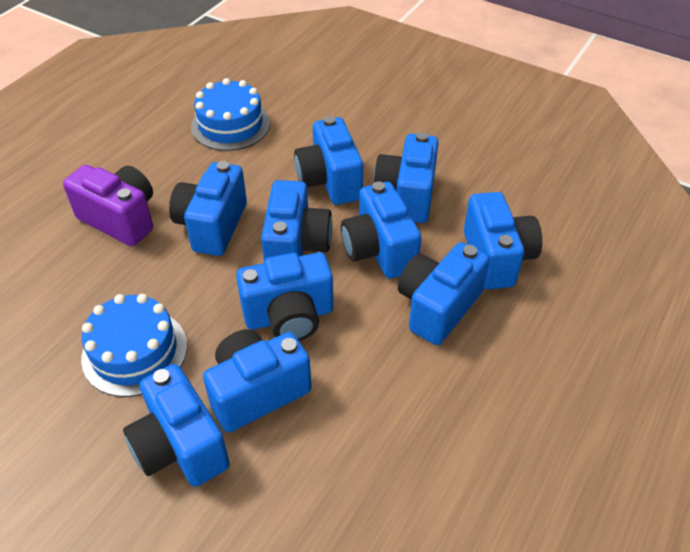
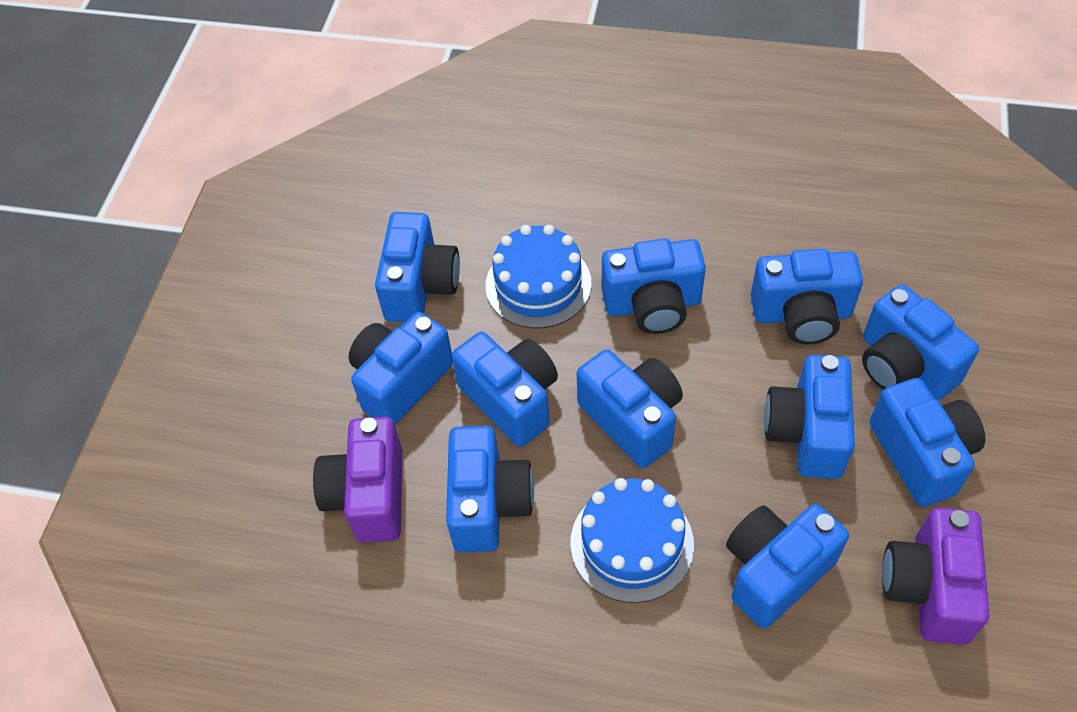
blue camera: [123,364,230,487] [169,161,247,256] [203,329,312,432] [236,252,333,341] [261,180,333,261] [294,116,363,205] [341,181,421,279] [373,132,439,223] [398,242,490,345] [464,192,542,290] = 10 -> [349,312,453,425] [375,212,460,322] [446,426,534,552] [452,332,558,447] [577,350,683,468] [602,239,706,334] [726,504,849,629] [751,249,863,344] [764,355,855,479] [862,284,979,400] [870,378,985,507] = 11
purple camera: [63,165,153,246] = 1 -> [313,417,402,543] [882,507,990,645] = 2

